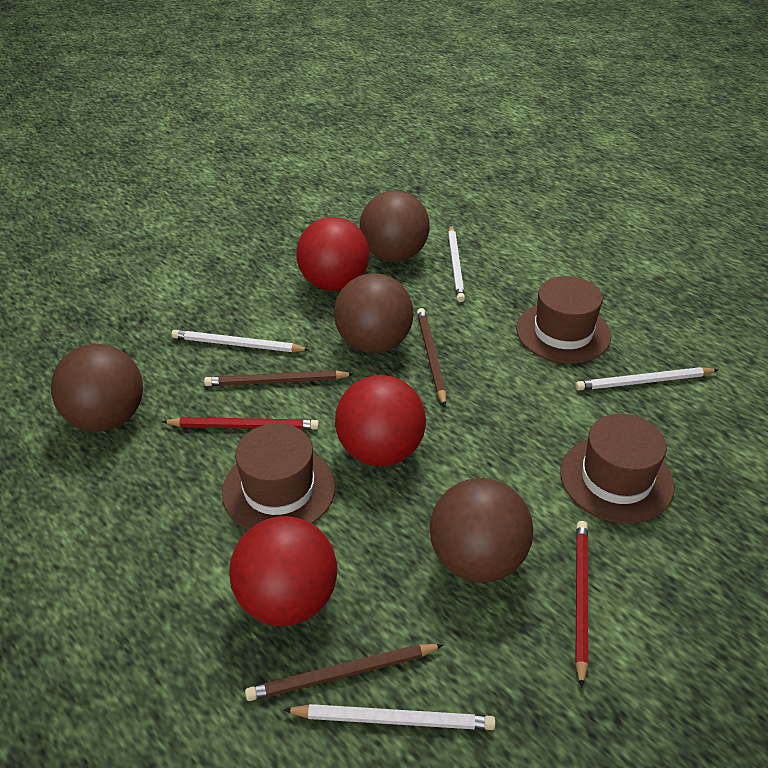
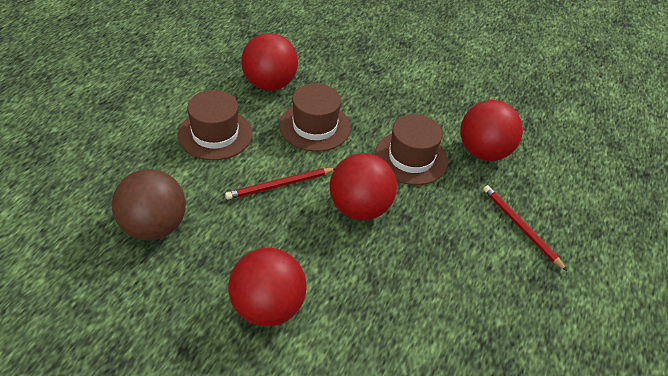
brown ball: [51,344,143,432] [334,273,413,353] [360,190,430,262] [430,478,533,582] = 4 -> [112,169,186,240] = 1
brown pencil: [204,370,354,386] [245,644,443,701] [417,308,447,406] = 3 -> none = 0
red ball: [229,516,337,626] [296,217,370,291] [335,375,426,466] = 3 -> [228,248,307,326] [241,33,298,91] [330,153,397,220] [460,100,523,161] = 4
white pencil: [172,330,310,352] [284,704,496,730] [448,225,465,302] [576,367,718,391] = 4 -> none = 0

